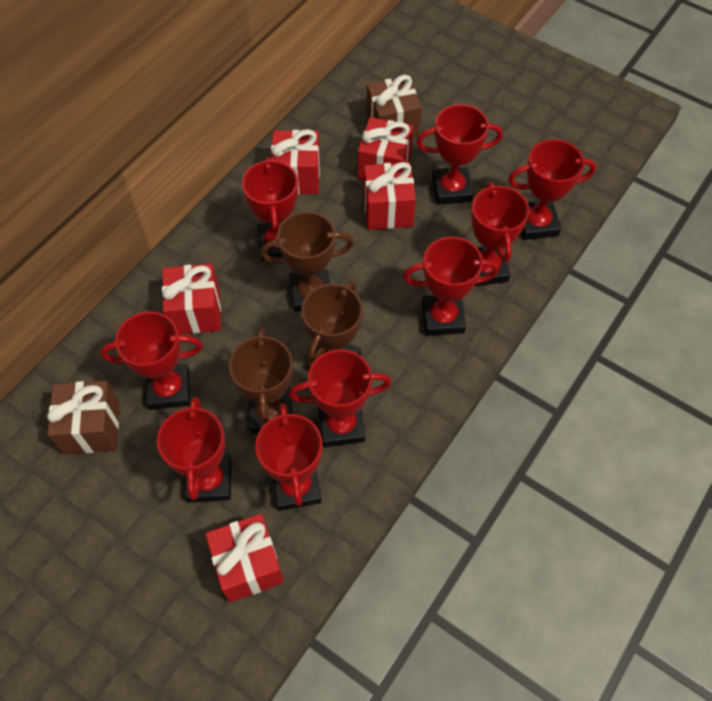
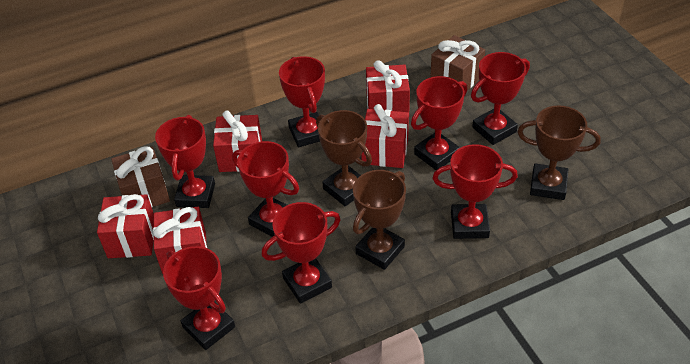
red trophy: [100,312,203,410] [157,397,231,503] [242,157,298,261] [255,404,322,511] [289,349,391,447] [403,237,498,336] [416,104,503,205] [471,182,529,286] [508,139,596,240] = 9 -> [155,115,215,208] [163,246,235,350] [232,141,299,237] [262,202,341,304] [279,56,325,147] [411,76,467,170] [433,144,518,239] [471,52,530,145] = 8

